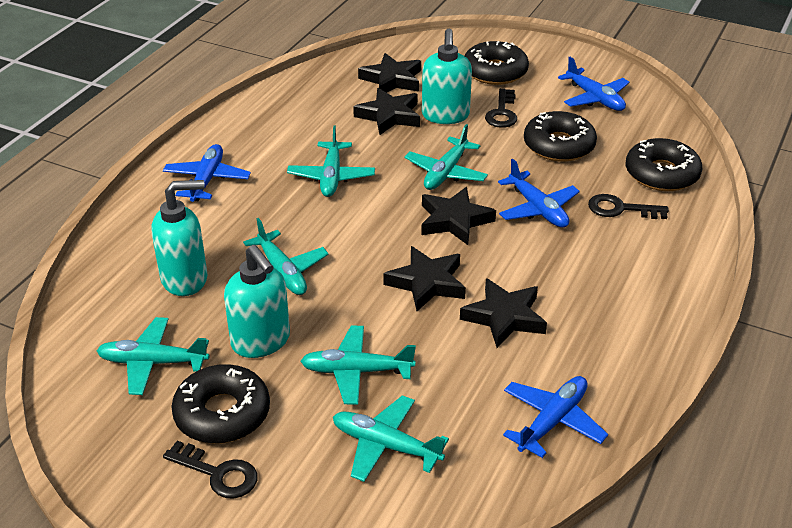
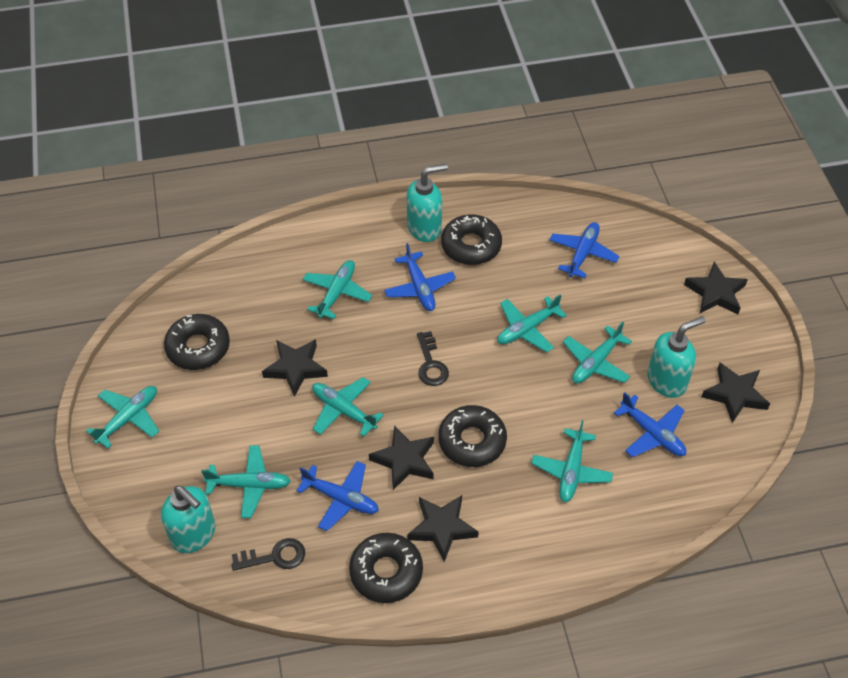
black key: [163,441,258,499] [485,88,517,128] [588,194,669,219] = 3 -> [232,538,305,571] [417,331,449,386] = 2
turquoise plane: [96,317,209,395] [243,218,329,295] [287,125,375,197] [301,326,416,405] [333,395,449,482] [405,124,488,190] = 6 -> [86,386,159,449] [201,445,291,518] [302,260,372,319] [312,377,384,437] [497,294,567,352] [531,420,613,503] [563,322,632,384] = 7

